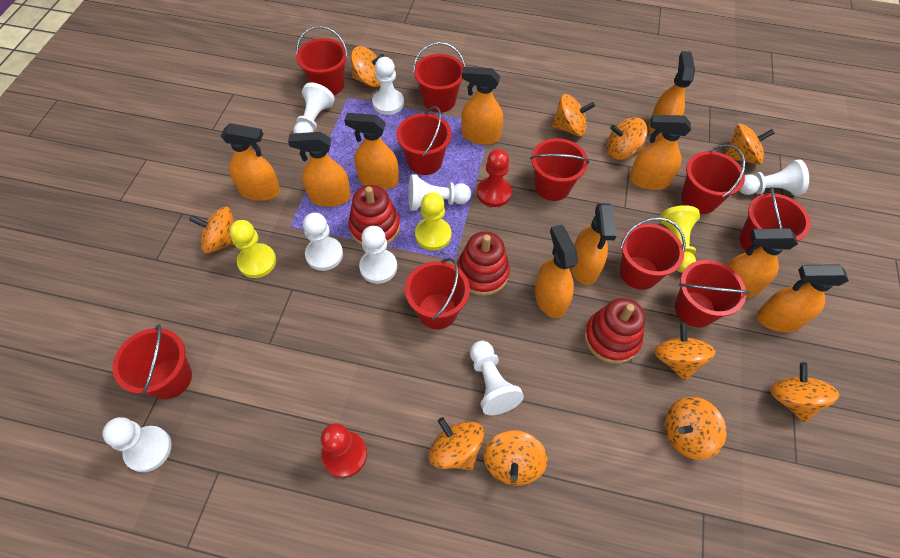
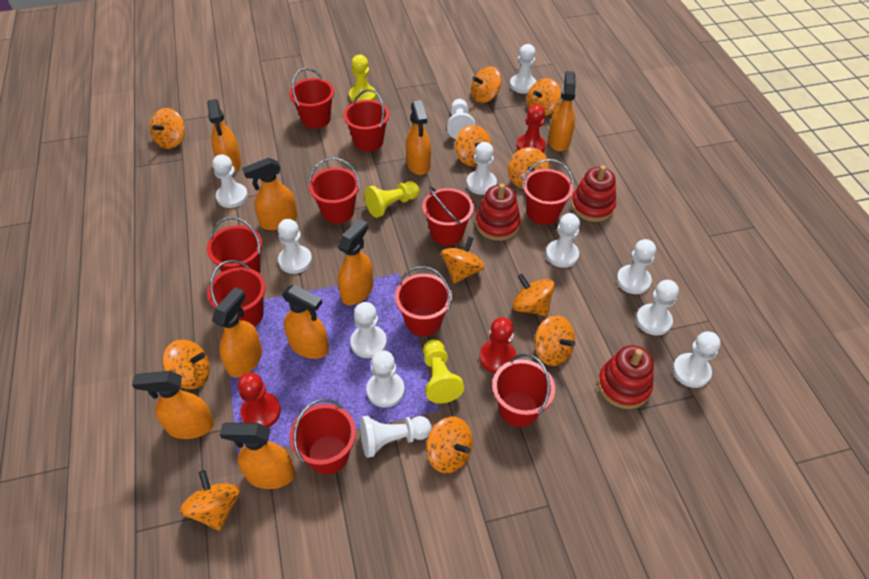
orange spinning top: [189,206,235,253] [351,46,385,87] [429,417,484,470] [484,430,547,486] [552,94,595,136] [607,117,648,160] [654,322,716,381] [665,397,726,460] [725,124,775,165] [770,362,839,422] = 10 -> [150,108,185,149] [163,339,210,389] [180,470,240,531] [426,416,473,473] [441,237,485,284] [455,125,491,166] [471,66,501,103] [508,147,550,189] [512,274,555,316] [527,78,561,116] [534,315,575,366] = 11
orange spray bottle: [221,123,280,201] [288,132,351,207] [344,113,399,190] [461,67,503,145] [535,225,578,318] [571,203,617,285] [629,115,691,190] [649,51,695,141] [727,228,798,298] [757,264,849,332] = 10 -> [132,371,214,439] [207,99,241,172] [212,287,262,377] [219,423,295,489] [242,158,297,230] [282,285,329,359] [337,219,373,305] [406,100,431,175] [548,71,576,151] = 9
red pawn: [321,423,367,478] [477,149,512,207] = 2 -> [238,372,281,427] [479,317,516,373] [517,105,546,152] = 3
white pawn: [102,417,172,472] [293,83,335,133] [303,213,343,271] [359,226,397,284] [372,57,404,115] [408,174,471,211] [470,341,524,415] [739,160,809,195] = 8 -> [212,154,248,208] [278,219,312,274] [350,302,387,358] [360,416,432,458] [366,350,405,407] [447,99,476,139] [467,142,497,195] [510,44,536,94] [546,213,580,268] [616,239,656,294] [636,280,679,336] [673,331,721,388] = 12

